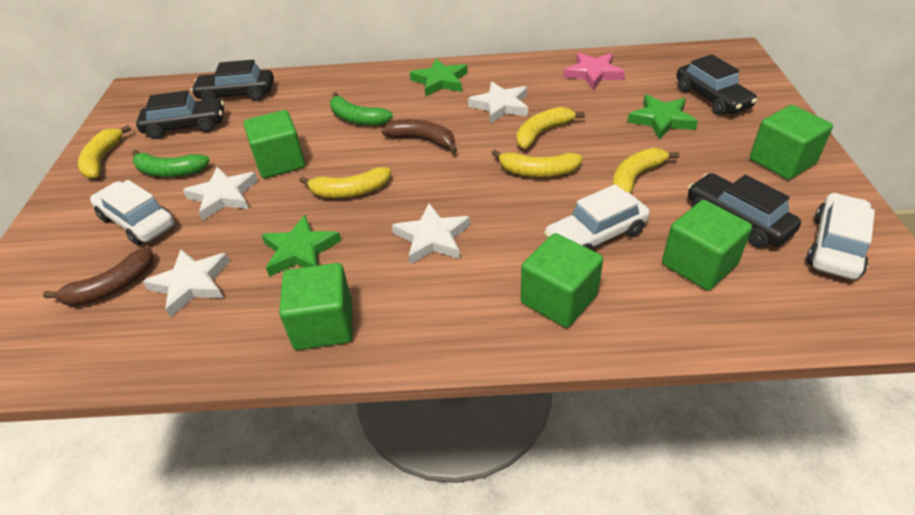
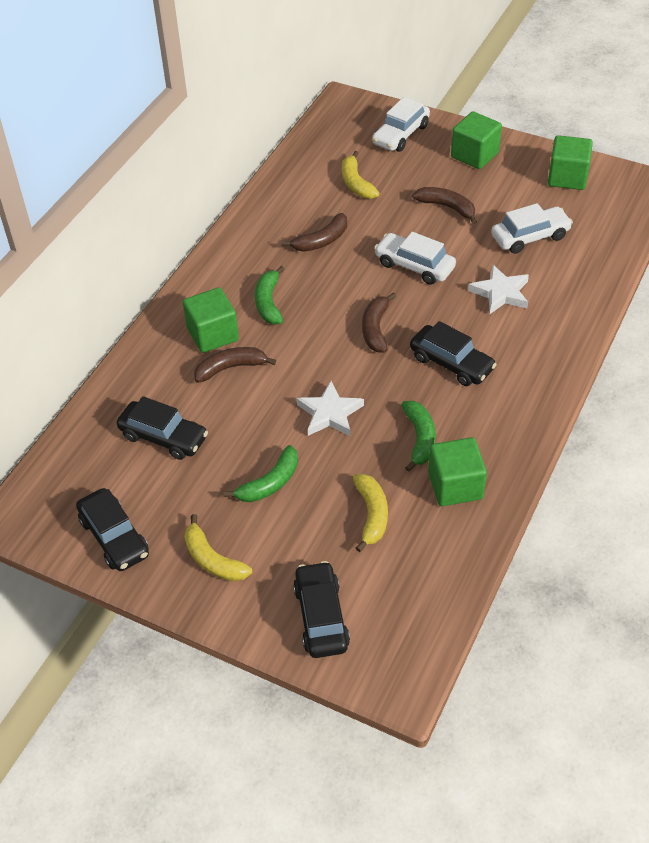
brown banana: [43,247,154,306] [382,119,457,153] = 2 -> [194,347,276,383] [281,213,347,252] [362,292,396,352] [412,187,477,224] = 4
green banana: [132,149,210,177] [330,92,393,126] = 2 -> [223,445,298,502] [255,266,285,324] [401,401,436,472] = 3
green cube: [244,110,305,178] [279,263,353,350] [521,233,603,328] [662,200,752,291] [750,105,833,180] = 5 -> [183,287,239,353] [428,437,487,506] [451,111,502,169] [548,135,593,190] = 4
green star: [262,215,341,276] [410,59,468,97] [627,95,698,140] = 3 -> none = 0
pink star: [563,52,625,90] = 1 -> none = 0
white star: [143,249,230,317] [183,167,258,220] [392,203,470,264] [468,82,528,124] = 4 -> [297,381,364,436] [468,265,529,314] = 2
yellow banana: [78,125,131,179] [300,167,391,198] [491,149,582,177] [516,107,585,149] [612,148,679,194] = 5 -> [184,514,252,581] [342,151,380,199] [353,474,388,552] = 3

